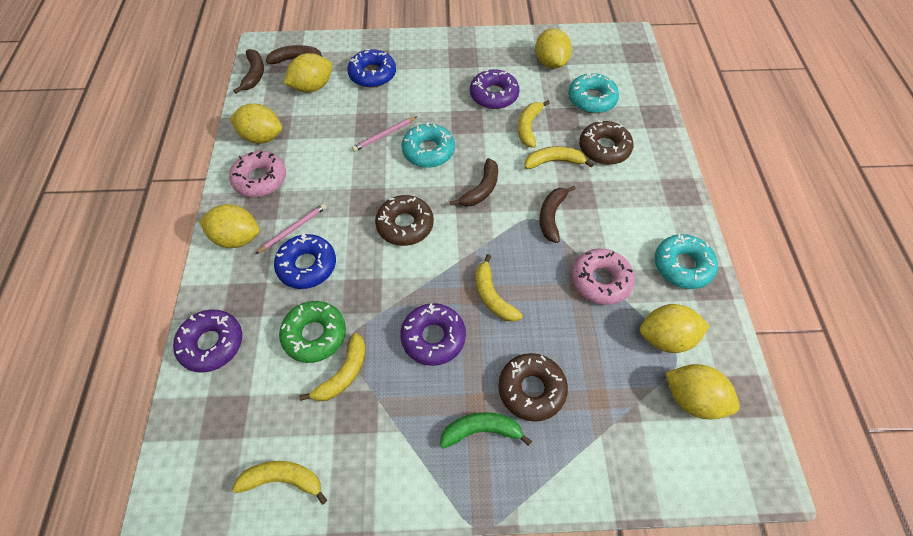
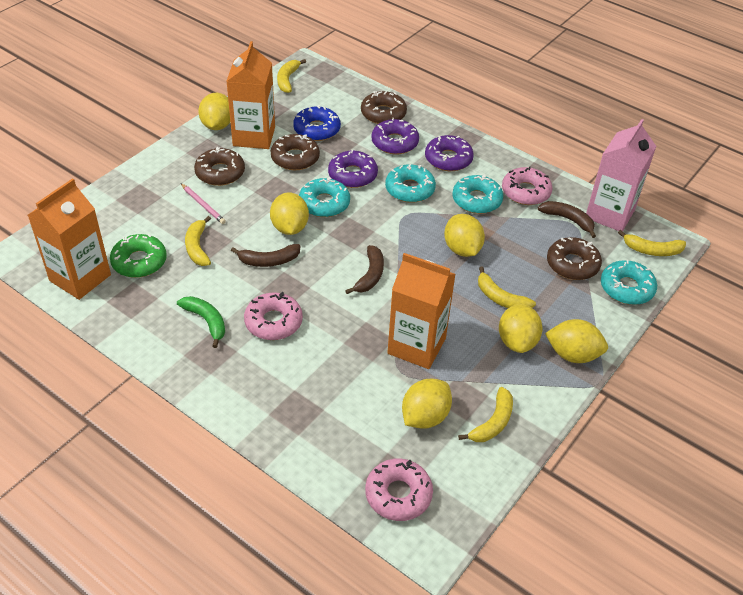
blue donut: [274,234,336,289] [347,49,396,88] = 2 -> [293,105,341,141] = 1
brown banana: [233,49,264,94] [266,45,326,64] [450,158,498,206] [539,186,576,243] = 4 -> [231,244,301,267] [345,245,384,294] [538,201,596,238] = 3
brown donut: [375,195,434,246] [498,353,568,422] [579,120,633,165] = 3 -> [194,147,245,186] [271,134,320,170] [361,91,407,124] [547,237,602,280] = 4
orange carton: none = 0 -> [28,178,111,300] [226,41,275,149] [387,253,456,369] = 3
pink carton: none = 0 -> [586,119,656,231] = 1
pink donut: [229,151,286,197] [572,249,635,305] = 2 -> [244,292,303,340] [365,459,433,521] [502,167,553,205] = 3
pink pencil: [255,203,326,254] [352,117,417,152] = 2 -> [181,183,226,224] = 1
turquoise donut: [402,122,455,168] [568,72,619,113] [655,234,718,289] = 3 -> [299,177,350,217] [385,164,436,203] [452,174,503,214] [601,260,657,305] = 4

